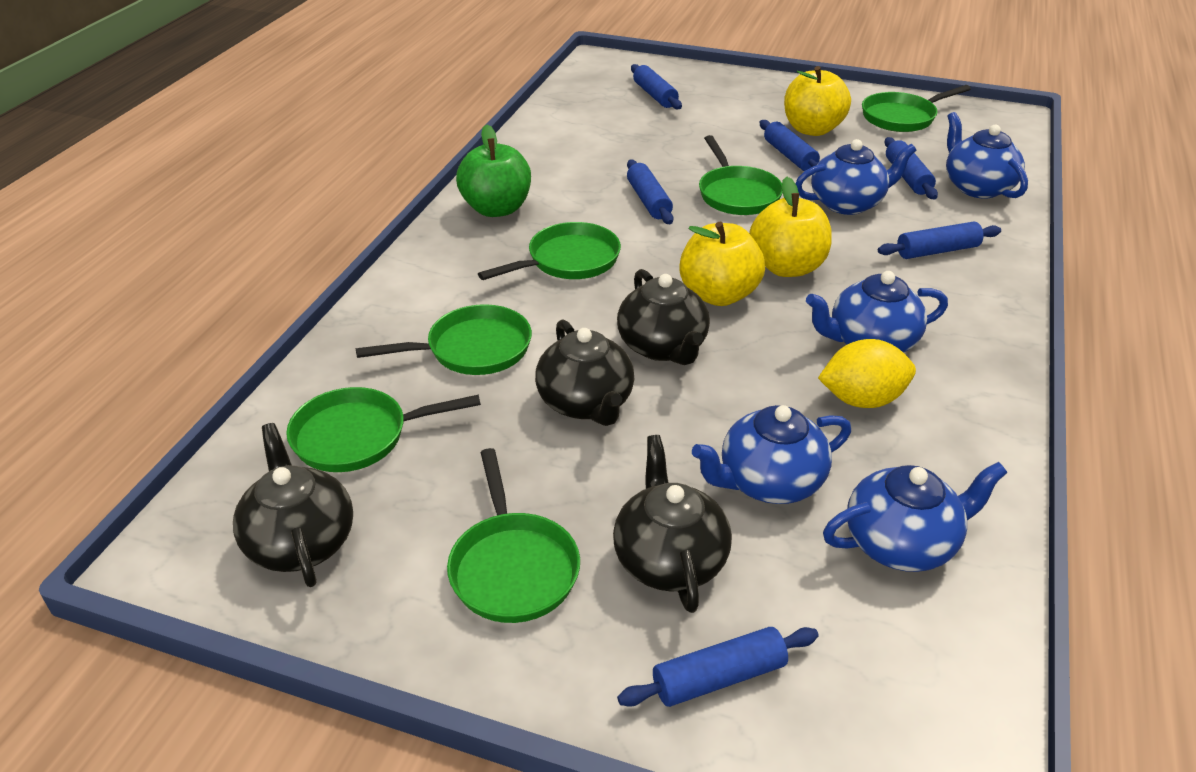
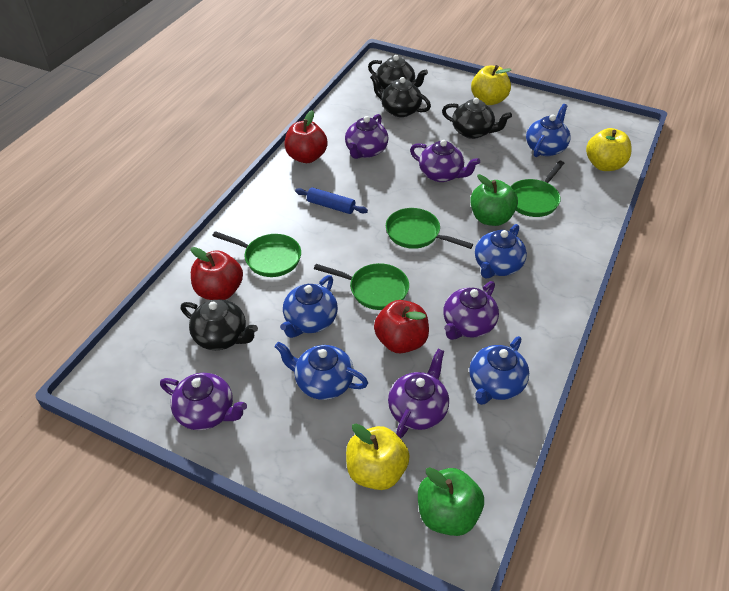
blue rolling pin: [617,627,819,707] [627,160,673,224] [631,64,682,109] [760,120,820,171] [878,221,1001,259] [885,137,938,199] = 6 -> [295,187,368,214] = 1
green apple: [456,124,531,217] = 1 -> [418,467,484,536] [470,174,518,226] = 2
green pan: [286,387,481,472] [356,304,532,375] [447,448,580,623] [478,222,621,280] [699,135,783,215] [862,85,971,132] = 6 -> [212,231,301,277] [314,263,409,310] [386,208,473,249] [510,161,564,217] = 4
purple teapot: none = 0 -> [160,373,247,430] [345,114,388,159] [388,349,449,438] [410,140,480,182] [443,281,499,340] = 5
red apple: none = 0 -> [191,247,243,300] [285,110,328,163] [374,300,429,354] = 3
yellow lemon: [818,339,916,408] = 1 -> none = 0

